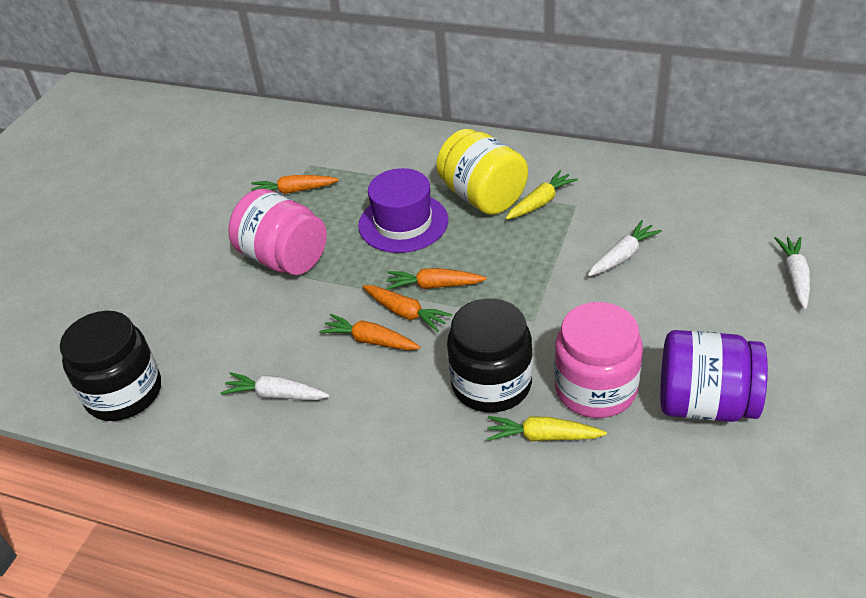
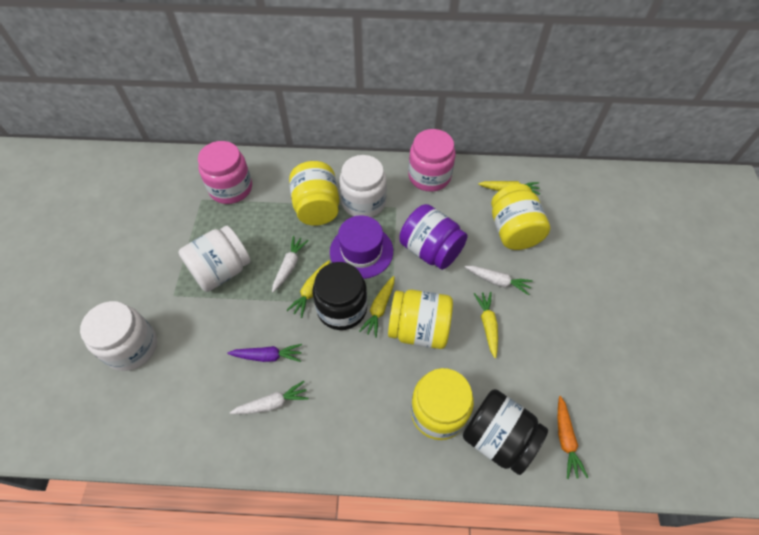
orange carrot: [251,175,339,194] [319,314,420,350] [363,285,452,332] [386,268,487,290] = 4 -> [558,396,588,479] = 1
purple carrot: none = 0 -> [227,344,302,362] = 1
white jar: none = 0 -> [80,301,157,371] [178,226,251,292] [339,155,387,217] = 3
yellow carrot: [487,416,607,441] [506,170,578,219] = 2 -> [286,260,330,318] [359,276,394,338] [474,292,498,358] [478,181,540,195] = 4
yellow jar: [436,129,528,215] = 1 -> [289,161,340,226] [388,290,453,349] [411,368,474,440] [491,184,550,250] = 4

